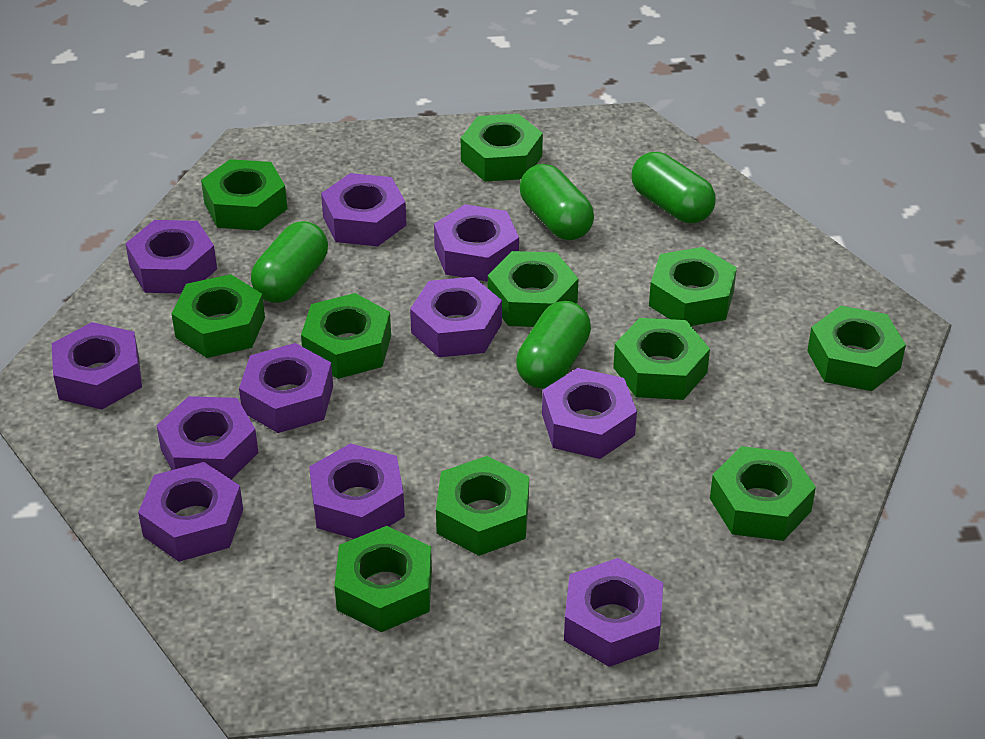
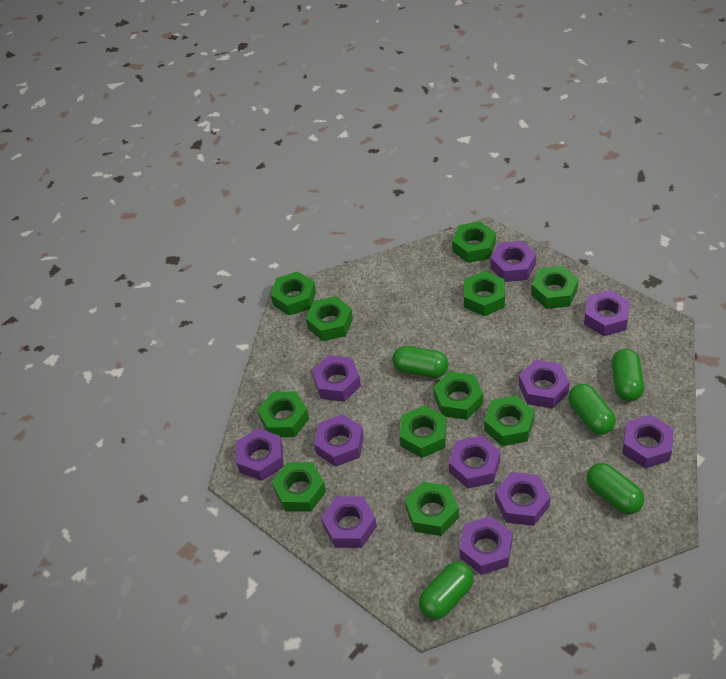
green capsule: [251,221,328,303] [516,301,591,389] [520,164,594,240] [631,152,716,223] = 4 -> [392,346,449,378] [419,562,474,620] [568,384,616,435] [586,463,644,514] [611,349,644,401] = 5

